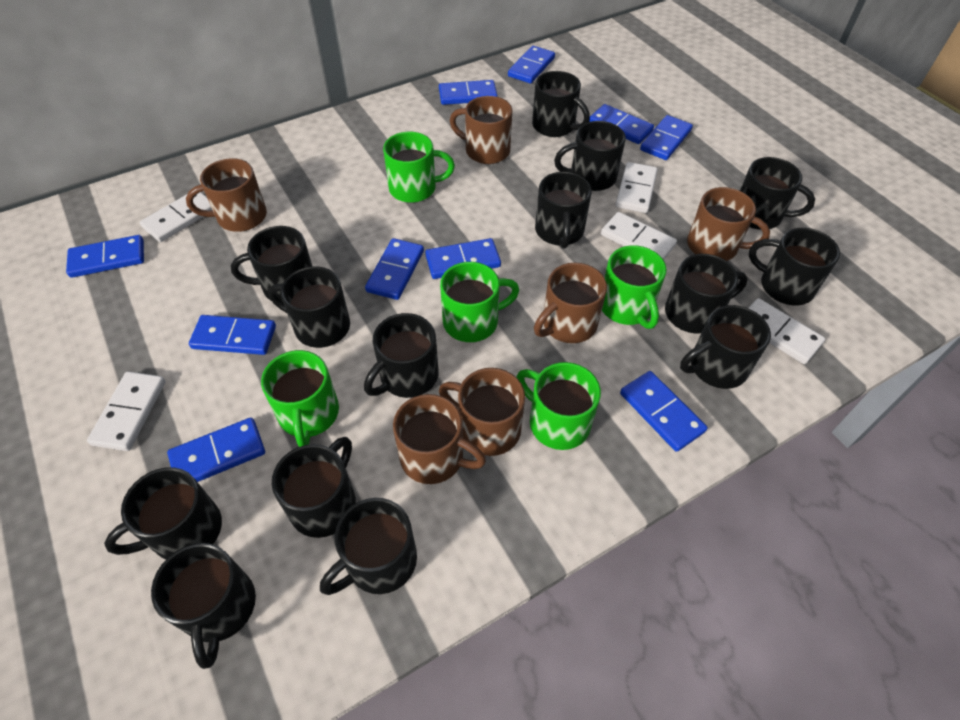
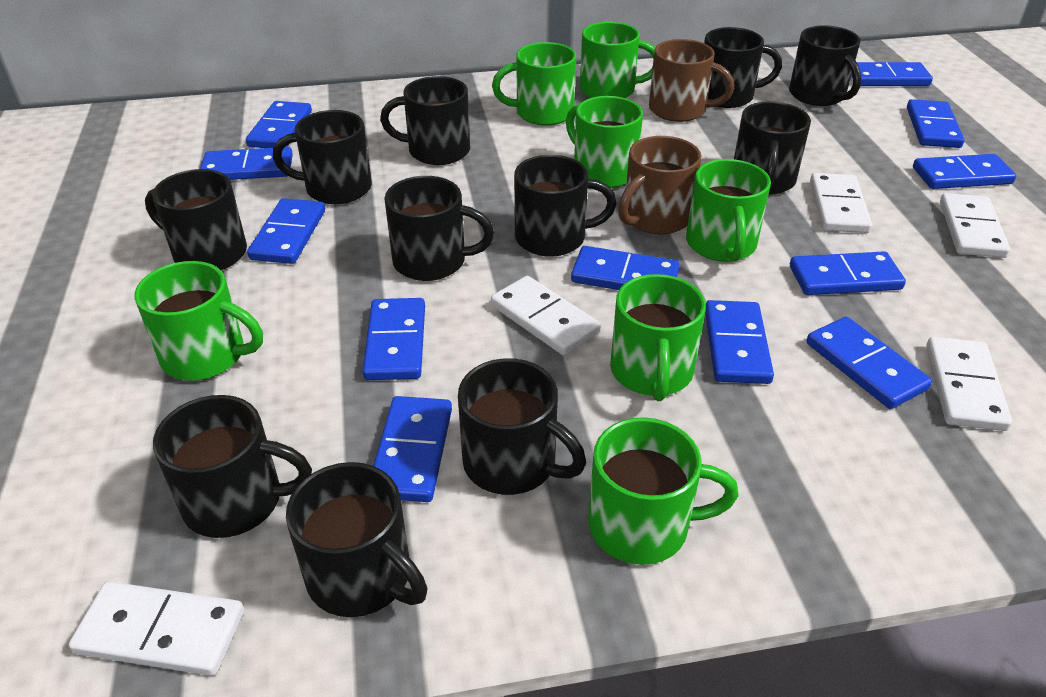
black mug: [104,467,222,560] [151,543,256,669] [231,226,313,302] [269,266,350,348] [272,437,356,538] [320,498,417,595] [364,313,439,398] [532,71,590,137] [535,172,592,249] [554,121,626,191] [665,254,748,334] [680,305,771,389] [740,157,815,230] [749,228,840,305] = 14 -> [145,169,247,270] [153,395,312,538] [273,110,372,204] [286,462,428,617] [380,76,470,165] [384,176,494,281] [458,358,586,495] [514,155,617,257] [704,27,782,108] [734,101,811,195] [789,25,861,106] = 11
blue domino: [66,235,144,278] [167,418,265,482] [189,315,276,355] [365,238,424,300] [425,238,501,279] [439,80,498,105] [508,46,555,83] [589,104,654,144] [620,371,708,452] [640,115,693,160] = 10 -> [200,147,293,180] [246,101,312,148] [247,198,325,264] [362,298,425,380] [373,396,452,502] [571,246,679,290] [705,300,774,384] [790,251,906,295] [807,317,932,409] [851,62,933,86] [907,99,965,148] [913,154,1016,189] = 12
brown mug: [186,158,267,232] [393,394,486,484] [439,368,525,456] [450,96,512,164] [534,263,607,343] [687,187,770,261] = 6 -> [618,136,701,234] [649,39,734,122] = 2
green mug: [261,350,339,447] [383,132,455,203] [440,262,519,342] [516,362,601,450] [602,245,666,329] = 5 -> [134,261,263,380] [492,42,576,126] [566,96,643,188] [580,22,655,98] [588,417,739,565] [610,274,706,401] [686,159,771,262] = 7

